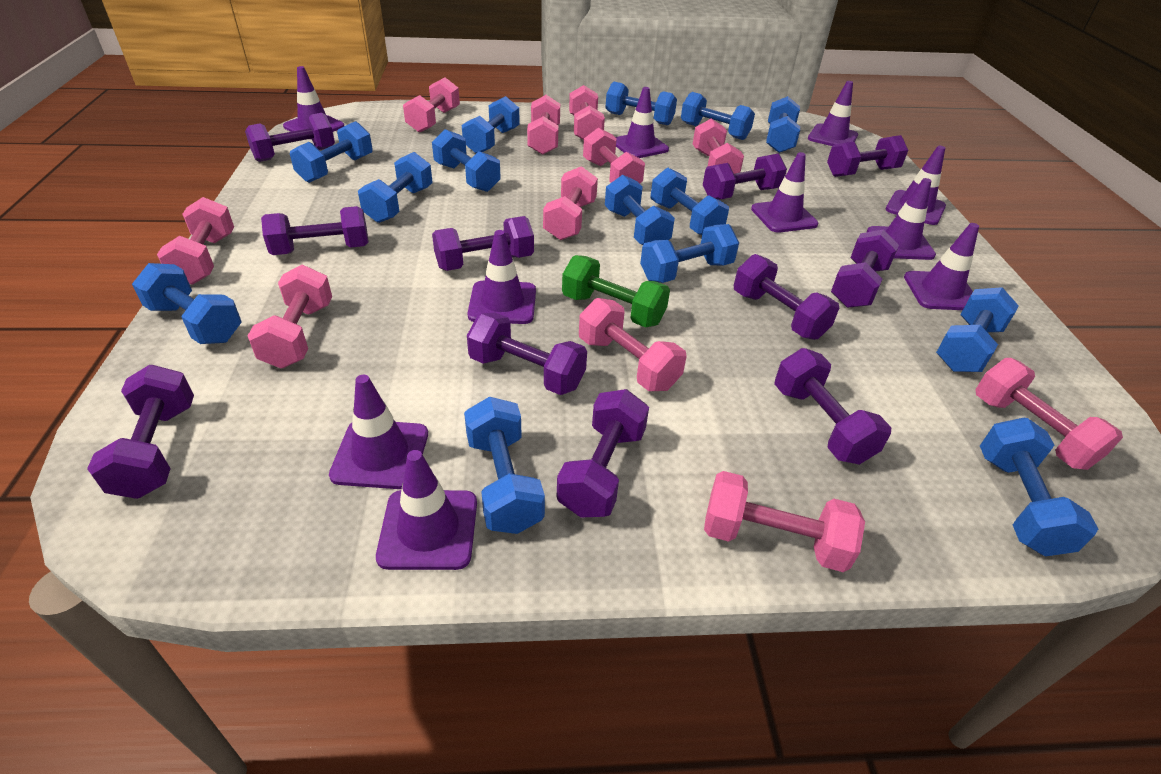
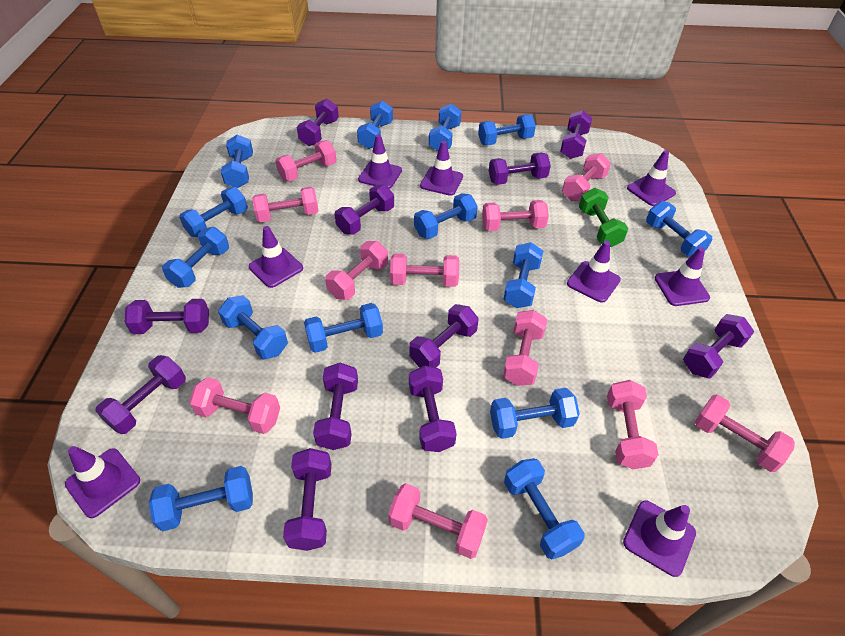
purple traffic cone: [283,66,344,132] [329,375,428,489] [376,450,477,570] [467,230,536,324] [616,87,669,158] [751,152,818,233] [808,81,858,146] [867,178,936,260] [886,146,946,225] [904,223,979,310] = 10 -> [65,446,140,518] [249,226,303,288] [358,134,402,189] [420,141,463,196] [567,241,621,303] [623,501,696,577] [627,150,676,206] [655,247,710,306] = 8

